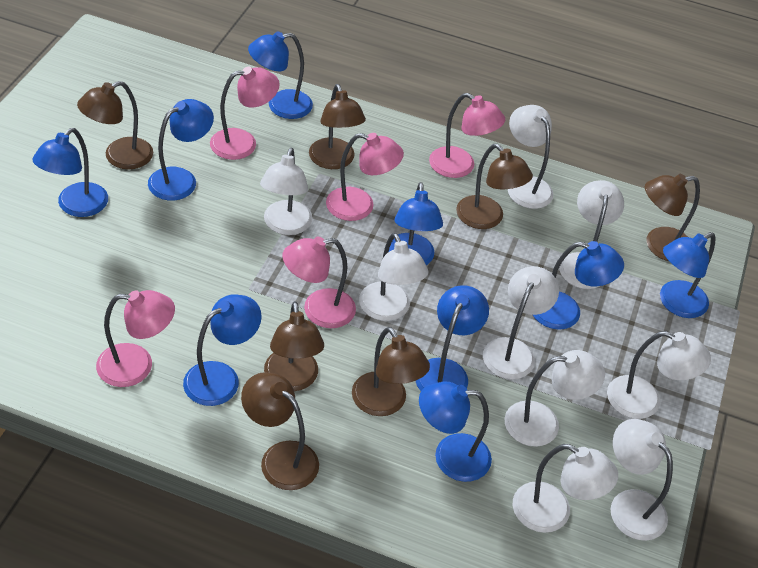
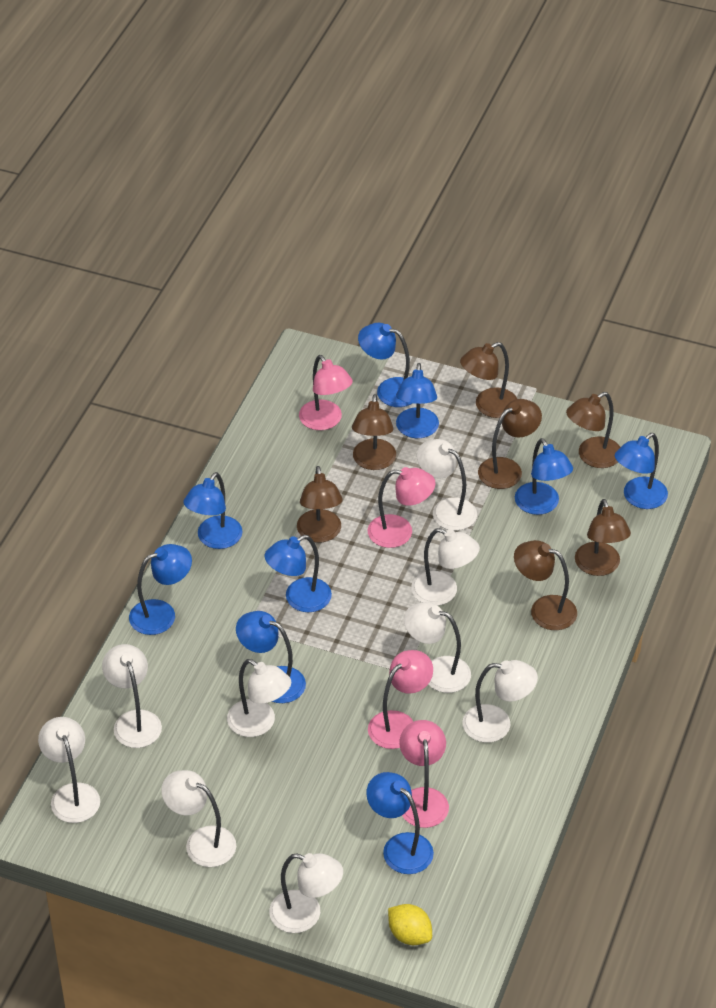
pink lamp: [96,290,175,387] [210,67,280,160] [282,237,356,328] [326,133,404,221] [429,93,505,178] = 5 -> [299,355,353,430] [368,467,435,548] [368,650,433,749] [399,720,449,828] = 4
yellow lemon: none = 0 -> [388,904,432,945] = 1

